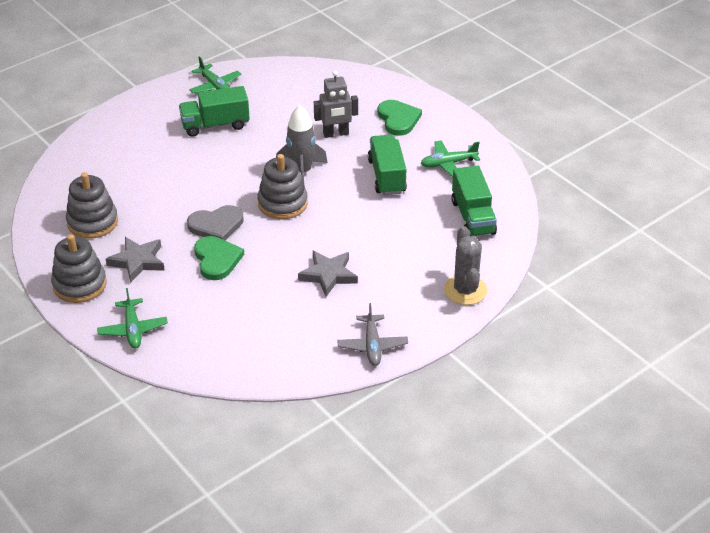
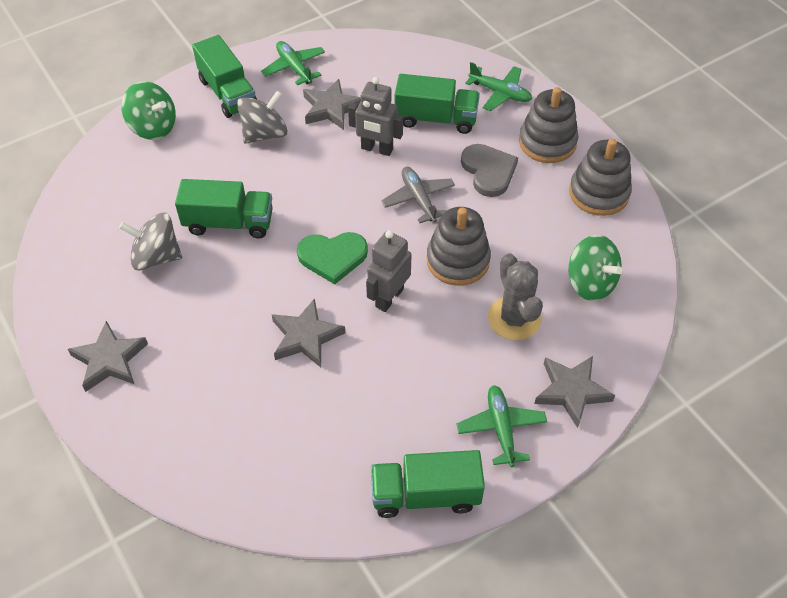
green heart: [194,236,244,280] [378,100,422,136] = 2 -> [297,232,368,285] = 1
green spinning top: none = 0 -> [121,81,176,140] [568,235,622,301] = 2
green truck: [179,86,250,137] [368,135,407,195] [451,166,497,236] = 3 -> [175,179,273,238] [192,35,257,118] [371,450,485,518] [395,74,480,134] = 4
grey robot: [314,71,358,138] = 1 -> [348,77,403,156] [366,230,411,312] = 2
grey rocket: [276,105,328,182] = 1 -> none = 0
grey spinning top: none = 0 -> [119,213,182,271] [237,90,287,144] = 2
grey star: [106,237,165,283] [298,251,358,297] = 2 -> [68,321,148,392] [272,298,345,367] [303,79,361,130] [534,356,615,428] = 4

